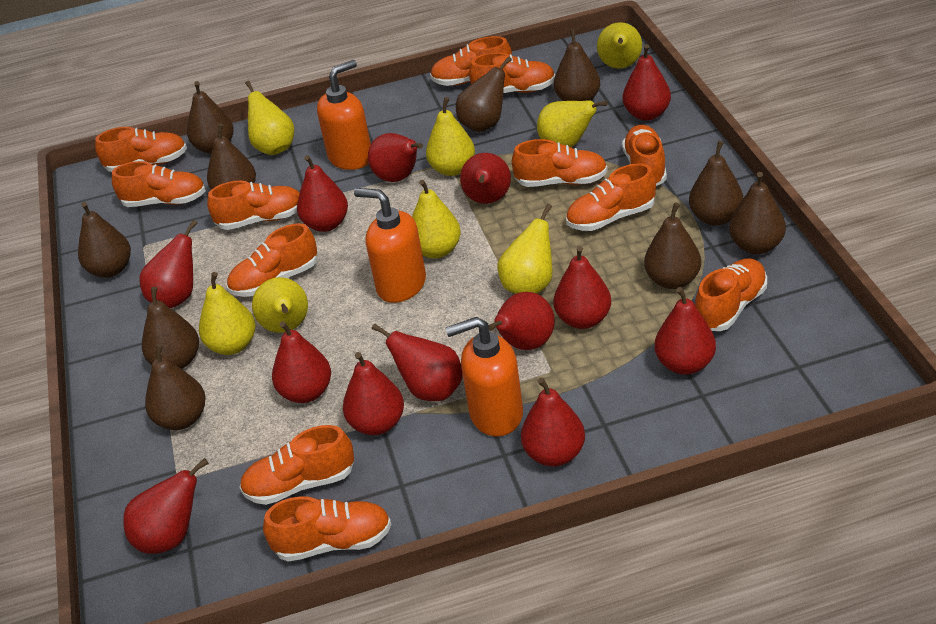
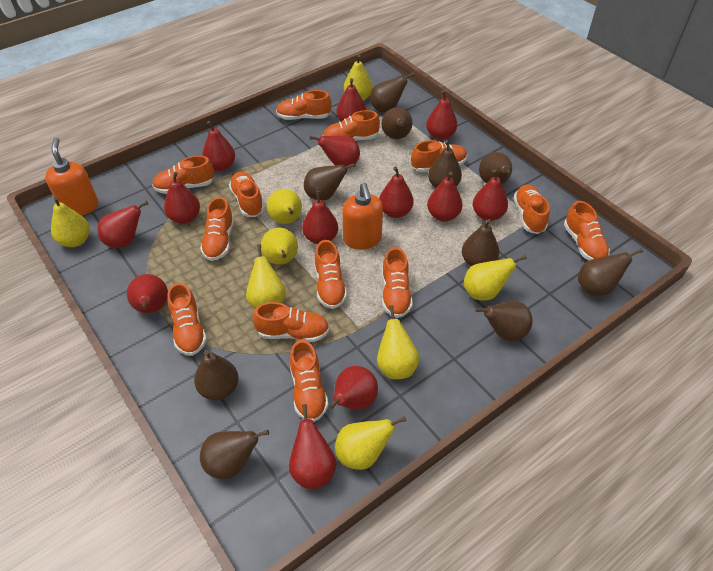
orange shoe: [95,127,187,172] [112,161,206,207] [207,181,300,230] [227,223,317,297] [239,425,354,505] [263,496,391,561] [430,36,512,86] [469,52,555,93] [512,139,608,187] [566,163,656,231] [622,125,667,186] [695,258,767,331] = 12 -> [152,155,214,194] [167,283,207,356] [200,197,234,261] [229,172,264,217] [253,302,329,342] [276,90,332,120] [290,340,329,422] [314,240,347,309] [323,110,380,141] [382,247,413,318] [411,140,467,172] [513,184,550,234] [564,201,610,261] = 13
orange soap dispenser: [317,60,371,170] [354,188,426,303] [445,317,523,437] = 3 -> [45,137,98,216] [342,183,383,250] = 2

